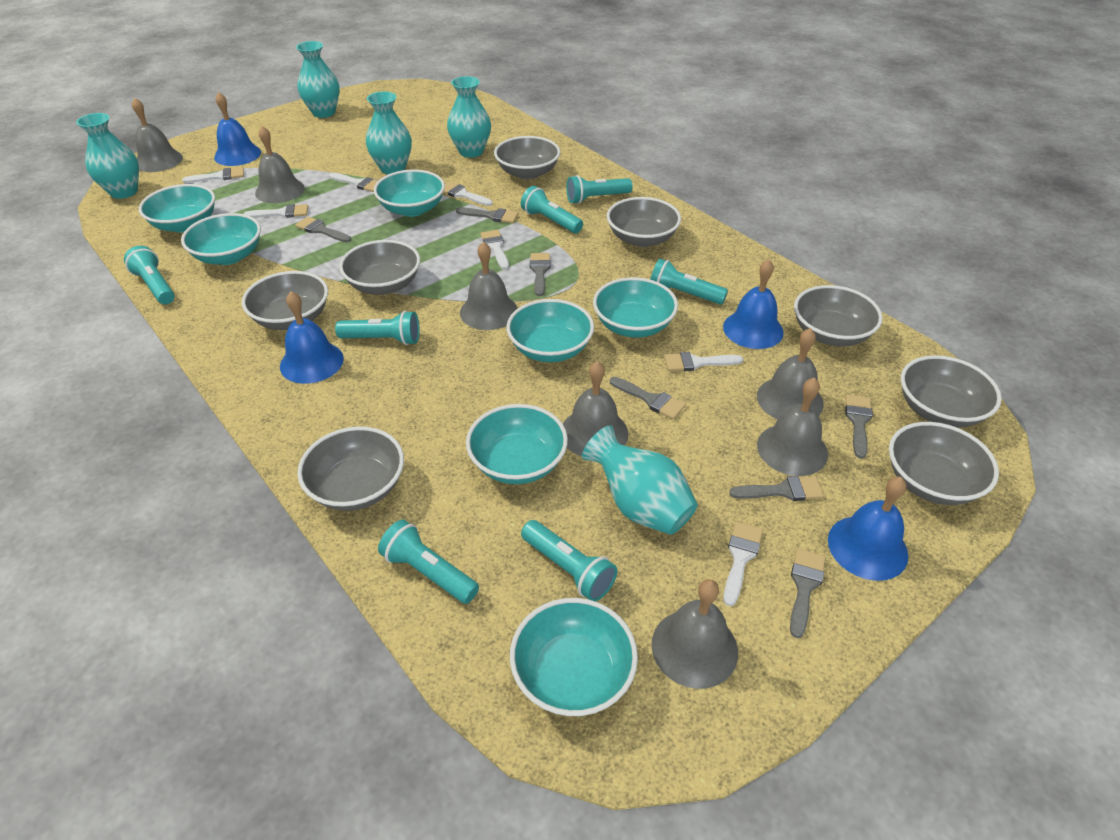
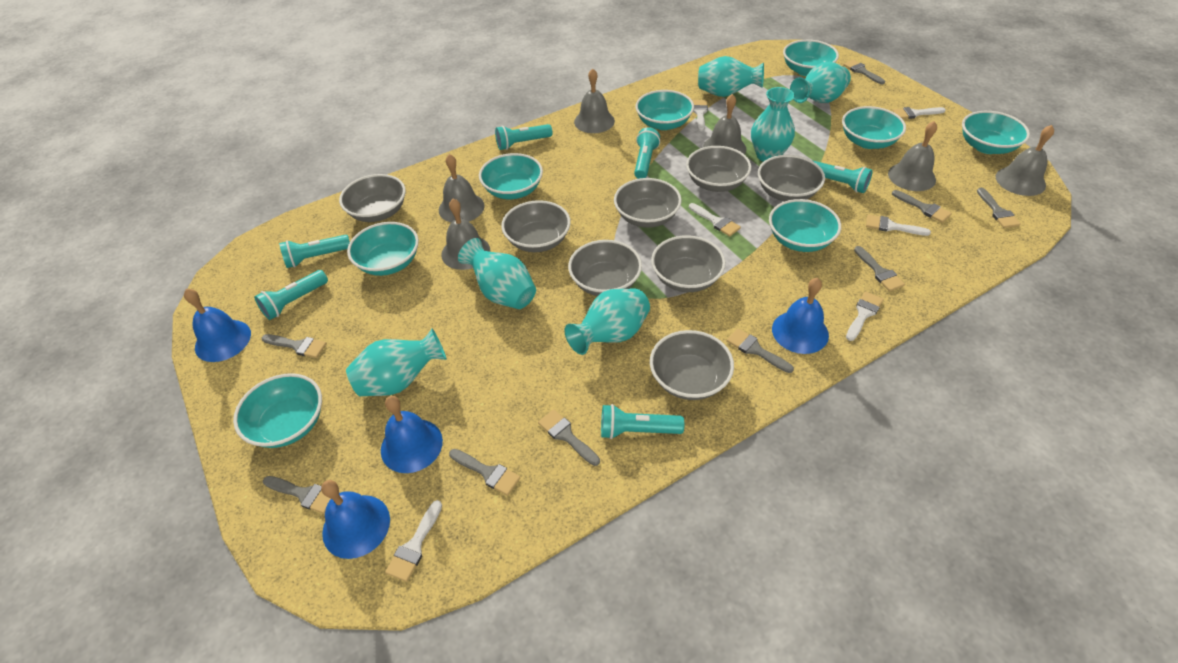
grey bell: [132,98,183,172] [255,126,305,203] [460,242,518,330] [563,361,628,456] [651,579,738,689] [757,328,824,419] [757,377,828,476] = 7 -> [439,154,485,223] [441,198,490,270] [574,68,615,133] [703,94,746,155] [888,121,937,191] [996,125,1054,196] = 6
grey brush: [295,217,351,242] [456,207,518,223] [530,253,550,296] [610,377,686,419] [729,476,824,501] [790,549,826,638] [845,395,873,459] = 7 -> [262,334,327,358] [263,476,331,514] [449,449,520,496] [538,409,600,466] [727,329,794,373] [843,60,885,84] [854,246,905,291] [892,190,952,223] [977,188,1021,228] = 9
turquoise bowl: [139,184,215,233] [181,213,261,265] [374,170,445,217] [466,404,568,484] [506,299,594,362] [510,598,638,716] [593,277,678,338] = 7 -> [233,373,322,448] [347,222,419,276] [479,153,543,199] [636,90,694,130] [769,199,841,252] [783,40,839,76] [842,106,906,149] [962,111,1030,154] = 8
turquoise flashlight: [124,246,175,304] [335,311,420,345] [378,520,479,604] [521,186,583,233] [521,520,617,601] [566,175,633,204] [650,259,728,305] = 7 -> [254,270,328,320] [279,235,350,268] [495,124,552,150] [601,404,684,439] [634,127,660,179] [812,160,873,193] = 6
turquoise vase: [76,113,139,199] [296,41,340,118] [366,91,412,174] [447,76,491,158] [582,425,698,535] = 5 -> [346,329,447,396] [458,238,536,309] [564,288,650,355] [698,56,764,97] [751,87,795,162] [790,62,851,103] = 6
white brush: [182,167,244,183] [244,204,308,218] [329,173,378,192] [443,182,493,206] [480,230,509,270] [664,352,743,371] [723,522,763,606] = 7 -> [385,500,442,582] [689,203,741,236] [693,100,708,131] [846,291,884,341] [866,215,931,236] [893,107,946,119] = 6

